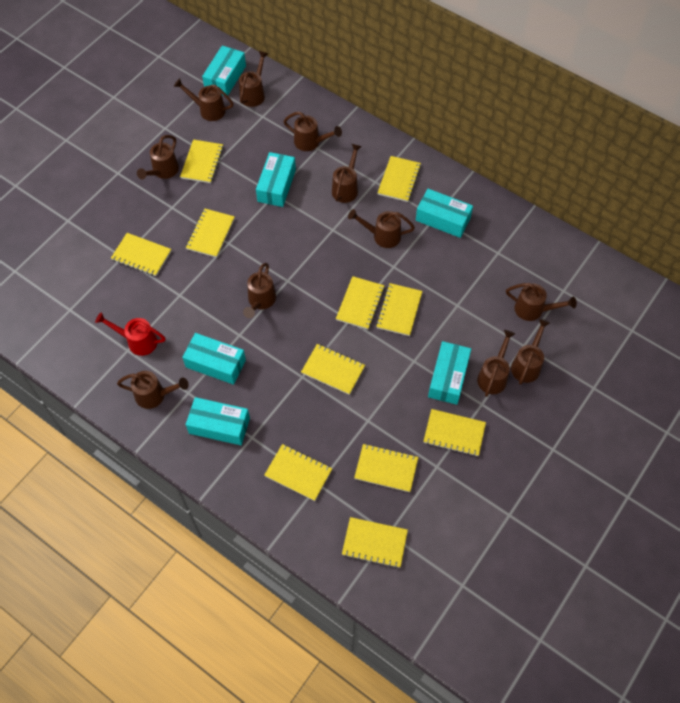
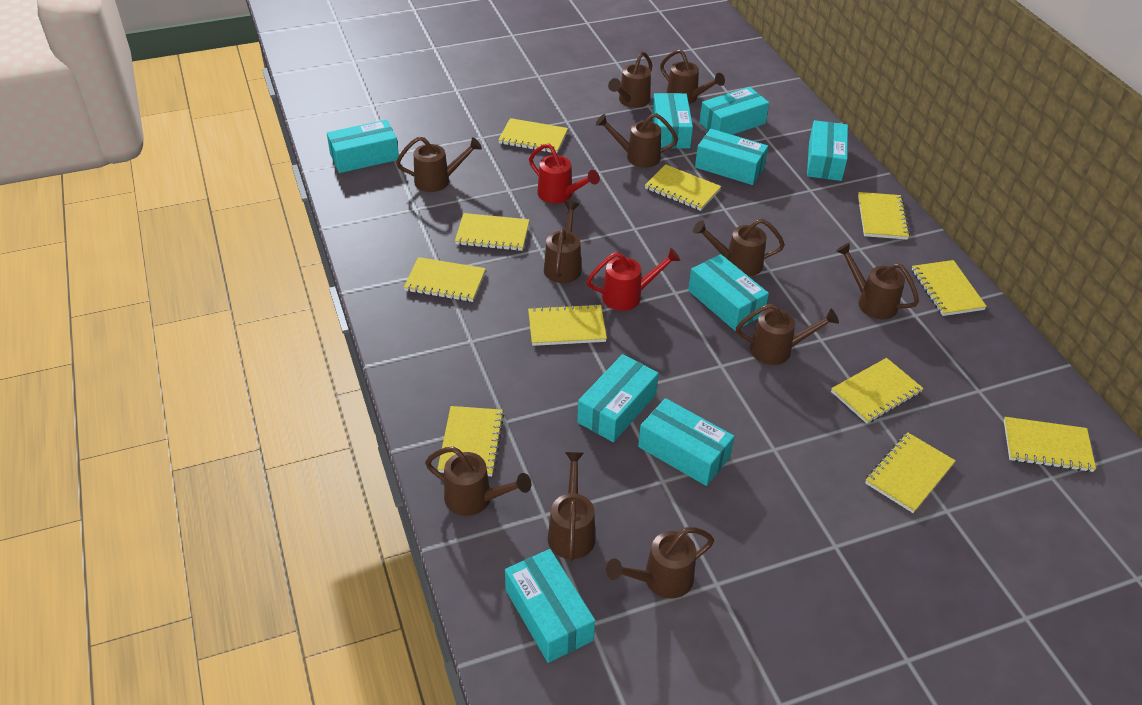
red watering can: [95,312,166,356] = 1 -> [529,143,599,203] [587,248,680,311] = 2
turquoise box: [182,333,246,385] [186,397,250,445] [202,46,246,96] [256,152,296,207] [416,189,473,238] [428,341,471,405] = 6 -> [327,120,399,173] [505,549,595,663] [577,354,659,442] [638,398,735,486] [652,93,693,149] [688,254,769,331] [695,129,768,185] [699,87,769,135] [807,120,848,181] = 9

